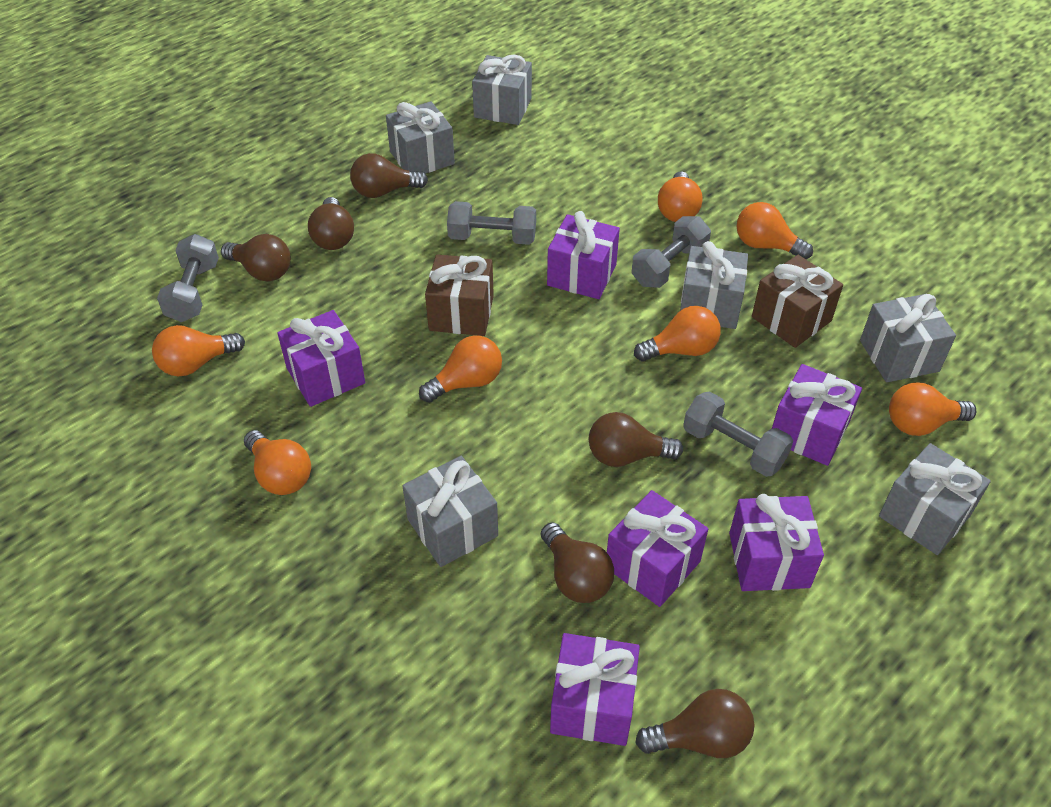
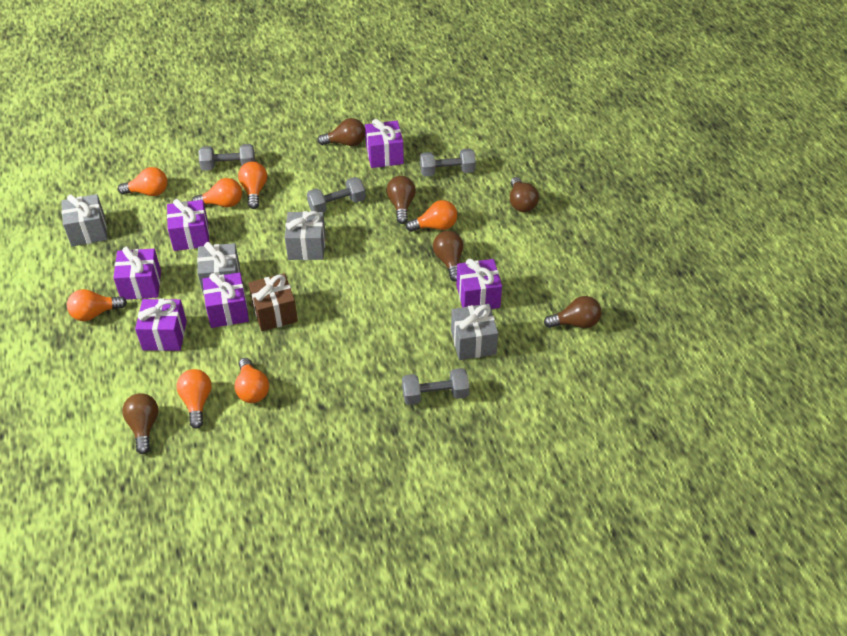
brown gift: [425,254,494,336] [752,255,843,348] = 2 -> [248,273,298,331] = 1
grey gift: [386,101,455,174] [402,456,498,567] [472,55,532,125] [680,241,748,329] [860,294,956,382] [879,443,991,555] = 6 -> [61,194,107,247] [197,242,240,295] [285,211,326,260] [451,304,498,360] = 4

